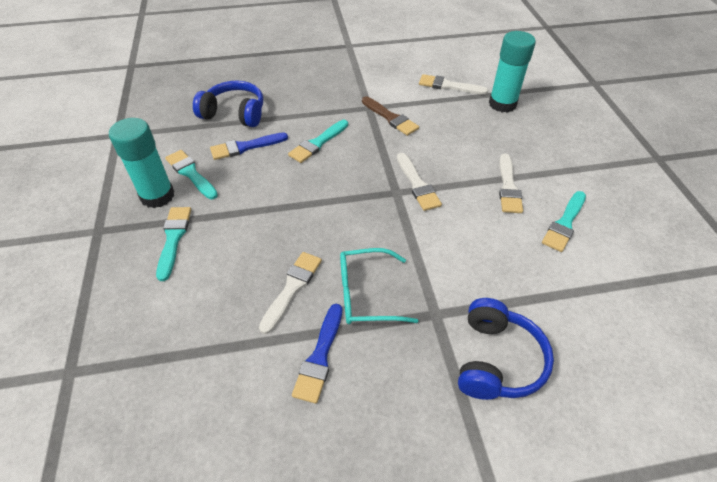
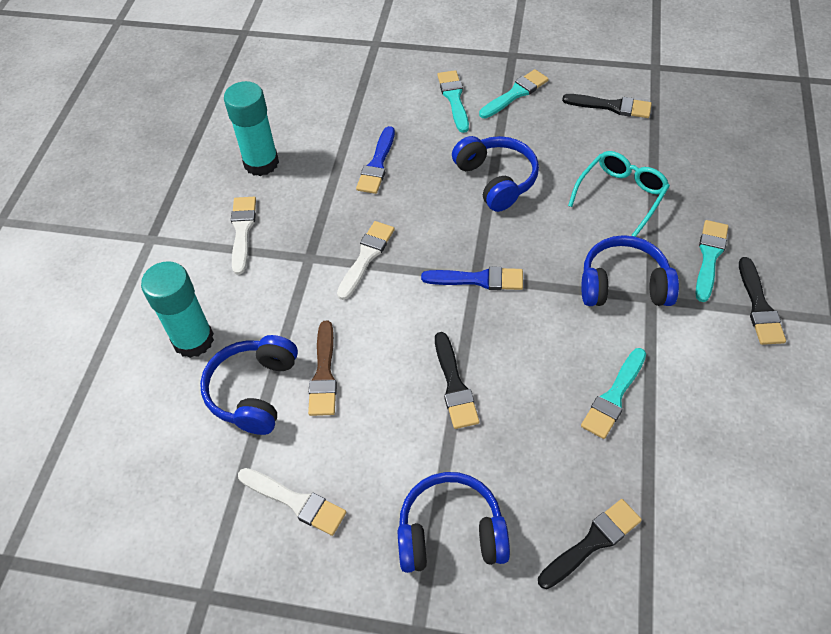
black brush: none = 0 -> [435,332,479,429] [538,499,642,589] [562,94,652,118] [739,257,786,345] = 4
blue headphones: [193,80,263,127] [458,298,554,400] = 2 -> [200,335,298,435] [398,472,510,573] [452,136,539,212] [581,235,679,306] = 4
white brush: [259,252,322,334] [397,153,442,211] [419,74,488,95] [499,154,523,213] = 4 -> [231,197,256,275] [238,468,346,536] [337,221,395,300] = 3

